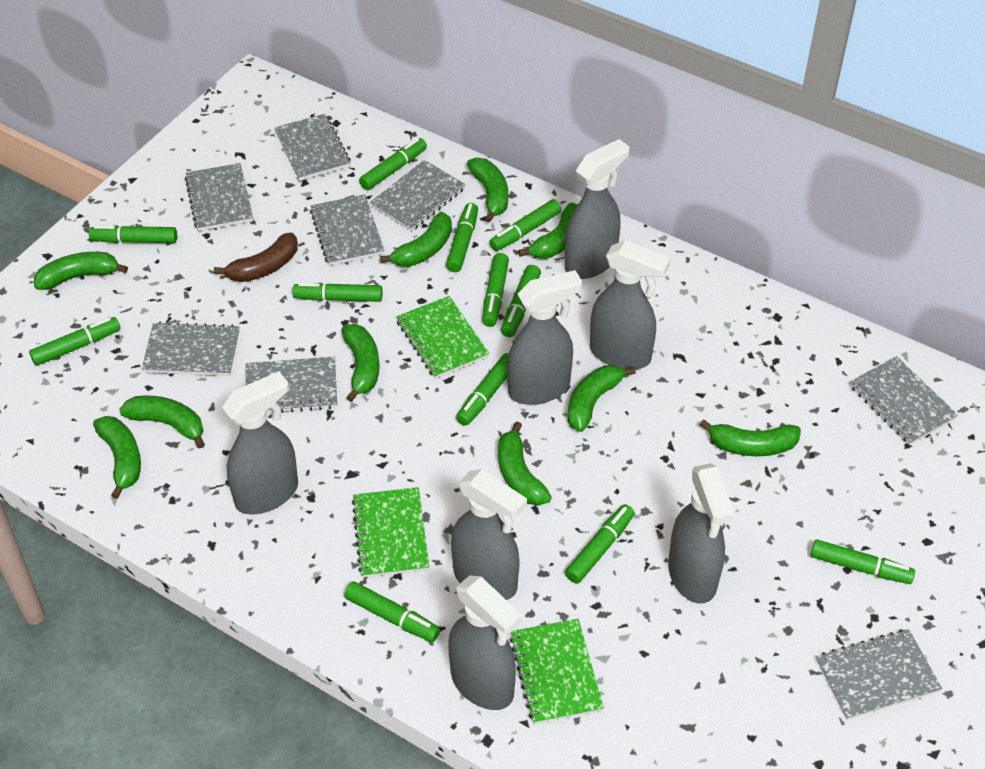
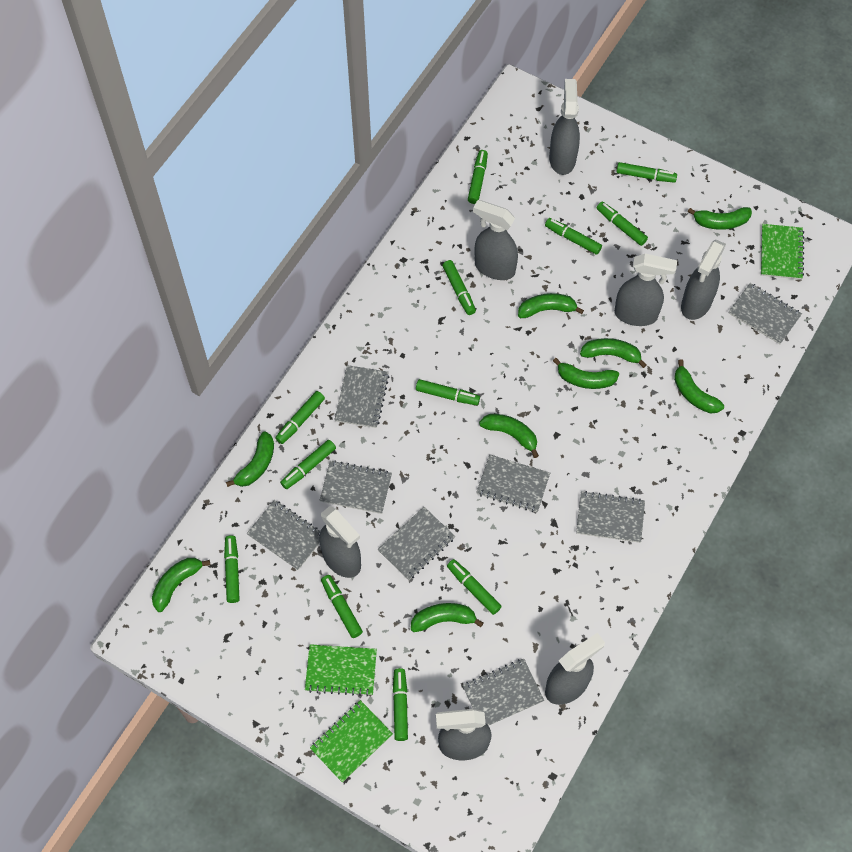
brown banana: [214,233,298,282] = 1 -> none = 0
green banana: [34,252,128,290] [93,416,141,499] [119,395,205,449] [342,324,380,402] [380,212,452,267] [467,158,508,223] [498,421,552,506] [518,203,577,259] [567,365,636,432] [699,419,801,456] = 10 -> [152,558,210,612] [226,431,274,487] [411,603,484,632] [479,414,539,458] [518,293,584,318] [553,358,619,389] [580,338,647,368] [674,359,724,414] [688,207,752,230] = 9

